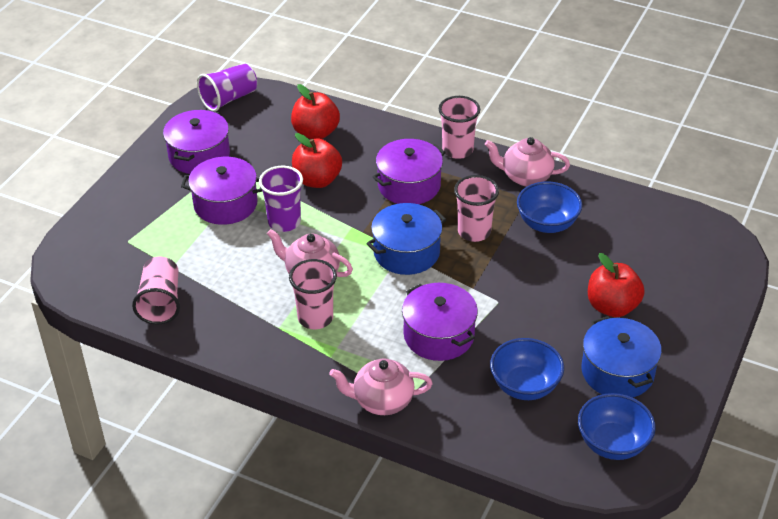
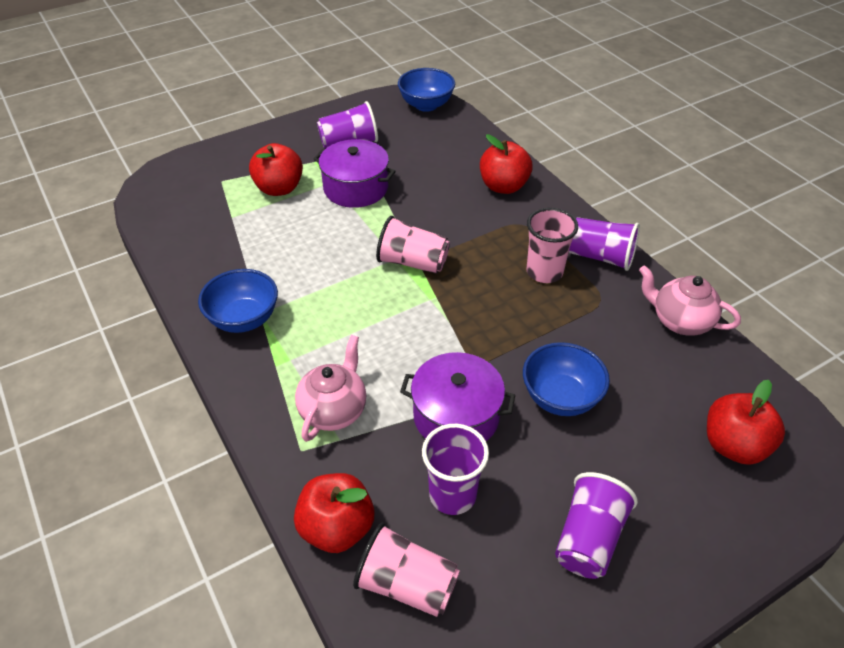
blue pot: [366,203,446,275] [582,316,662,398] = 2 -> none = 0
pink cup: [132,257,180,325] [289,259,337,329] [439,96,480,159] [454,175,499,242] = 4 -> [353,523,460,617] [376,216,450,274] [526,208,578,283] = 3
pink teapot: [267,229,353,277] [329,358,432,415] [485,137,570,187] = 3 -> [295,335,366,442] [639,266,741,336] = 2
purple cup: [197,63,257,111] [259,166,303,232] = 2 -> [317,101,378,148] [422,424,489,515] [555,472,638,579] [569,217,640,271] = 4
purple pot: [163,110,230,174] [181,157,262,225] [372,139,446,204] [402,283,478,361] = 4 -> [314,139,396,208] [400,352,515,441] = 2
red apple: [291,84,340,139] [292,133,342,188] [588,253,645,317] = 3 -> [249,143,303,196] [294,473,374,553] [480,134,533,194] [707,380,785,465] = 4

